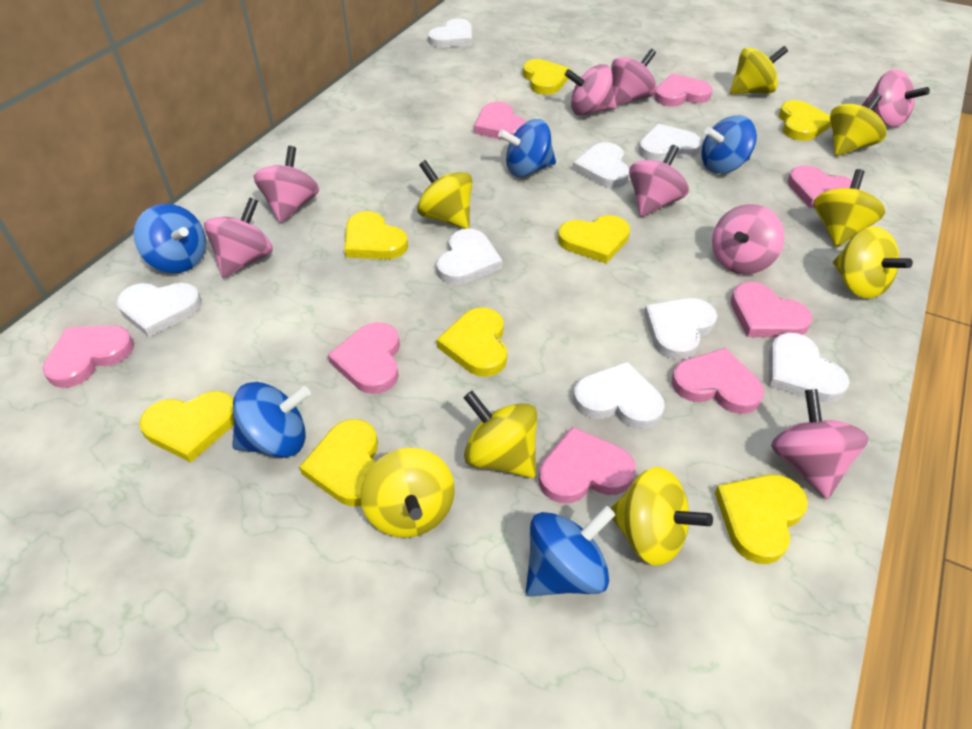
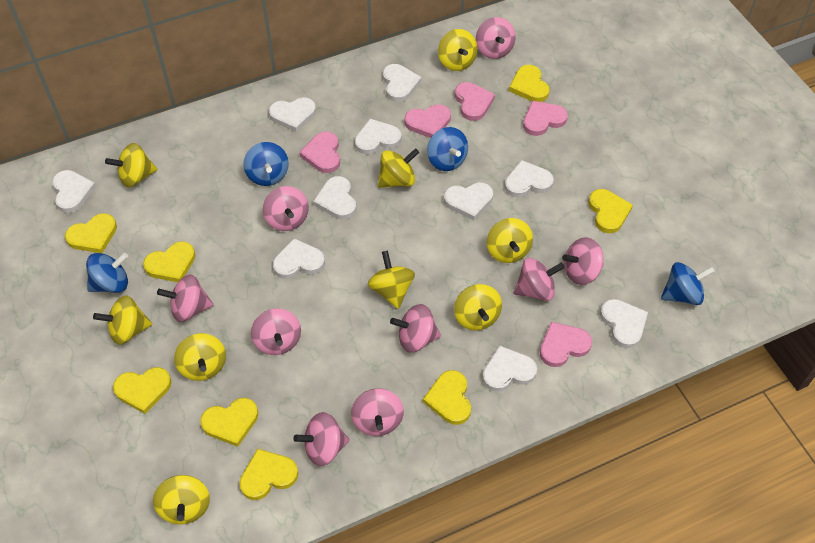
blue spinning top: [134,204,206,273] [232,382,311,458] [498,119,556,177] [526,506,615,596] [701,115,757,174] = 5 -> [86,253,128,293] [243,142,289,186] [427,127,468,171] [661,262,715,305] = 4
pink heart: [42,325,134,388] [328,322,400,394] [474,102,526,140] [539,427,636,503] [654,74,713,106] [672,348,764,414] [731,282,813,337] [787,165,860,208] = 8 -> [299,131,340,173] [404,104,451,138] [455,82,495,121] [523,101,568,136] [540,322,592,367] = 5
pink spinning top: [204,197,273,278] [254,146,319,223] [565,64,617,116] [611,49,657,106] [629,145,689,217] [712,204,784,274] [771,389,869,499] [862,69,930,127] = 8 -> [157,274,214,322] [251,308,301,355] [263,186,309,231] [293,412,349,466] [351,388,404,436] [390,304,441,353] [476,17,516,59] [513,258,565,301] [562,237,604,285] = 9
white heart: [116,283,202,337] [428,19,472,48] [436,228,502,285] [573,142,629,188] [573,361,665,429] [639,124,702,162] [644,298,717,360] [769,333,850,403] = 8 -> [52,170,96,213] [269,97,316,132] [273,238,325,279] [313,176,356,220] [355,119,402,155] [383,64,422,102] [444,182,493,220] [482,345,537,392] [505,160,554,197] [600,299,648,348] = 10
yellow spinning top: [360,448,455,538] [417,160,472,229] [463,391,537,478] [610,467,713,566] [730,46,788,94] [814,169,885,247] [830,93,887,156] [833,226,913,299] = 8 -> [93,295,152,345] [105,143,157,188] [153,475,210,525] [174,333,226,381] [368,251,415,309] [378,148,419,188] [438,29,478,71] [454,284,502,330] [487,218,533,263] = 9

